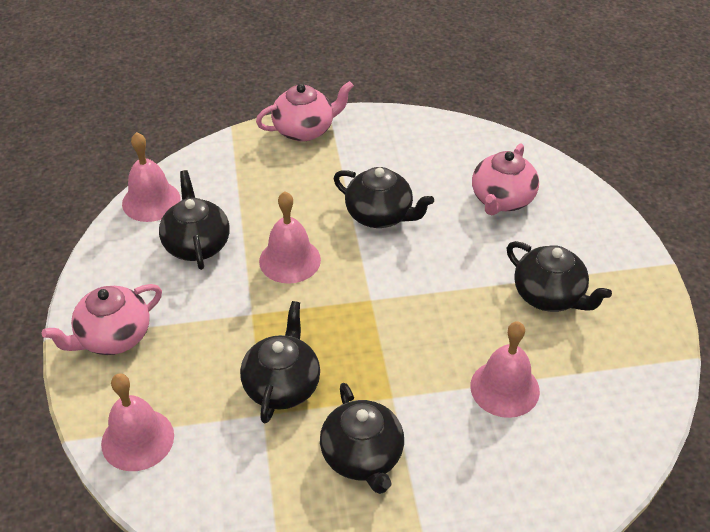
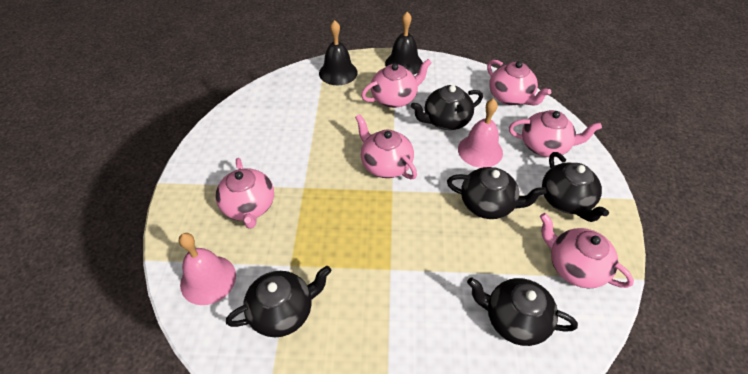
black bell: none = 0 -> [319,20,358,85] [385,12,423,75] = 2
pink bell: [101,373,174,471] [122,132,181,222] [259,192,321,284] [470,321,540,418] = 4 -> [179,233,236,305] [458,98,503,168] = 2
pink teapot: [42,284,162,355] [256,81,354,142] [472,143,539,215] = 3 -> [216,158,274,229] [355,114,417,179] [361,59,432,108] [487,60,551,106] [509,110,602,157] [540,213,634,288] = 6

